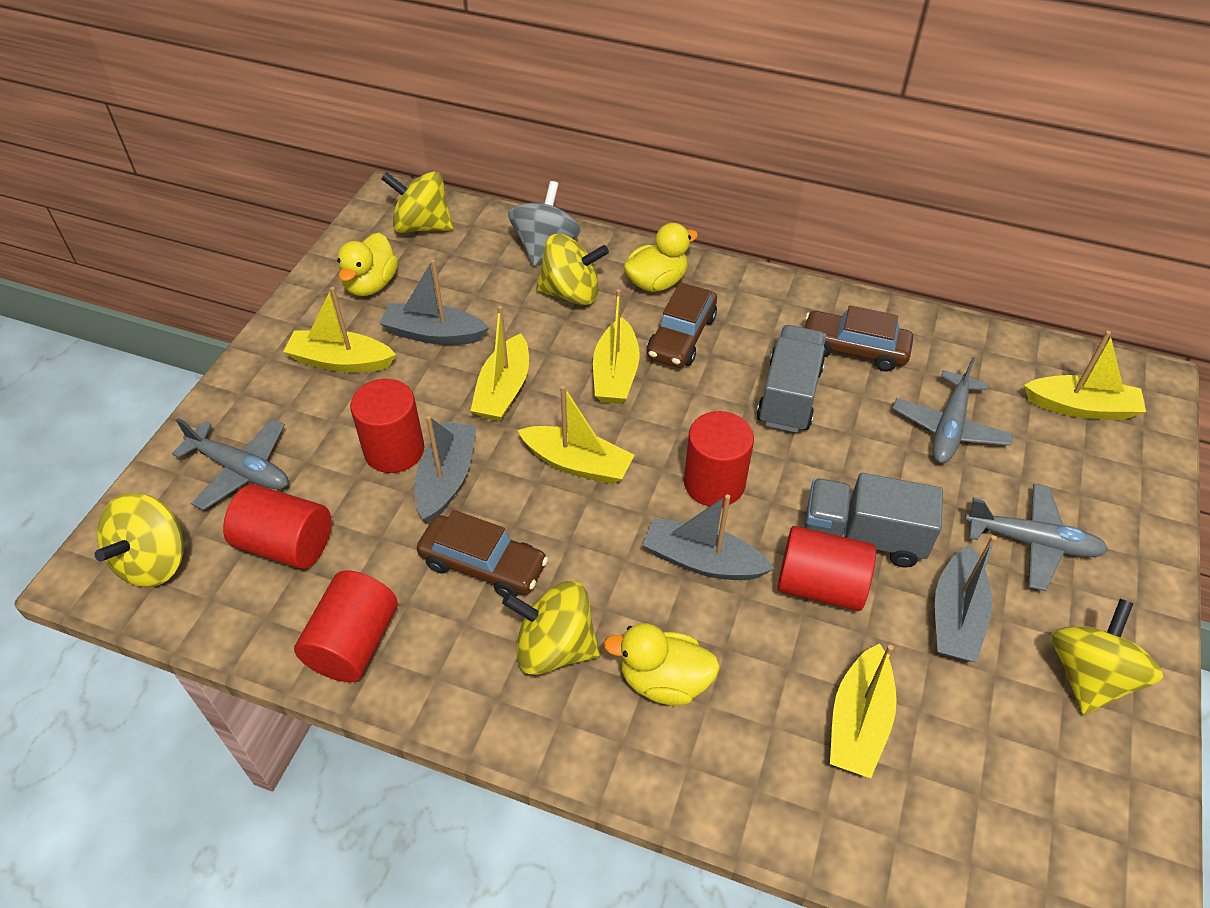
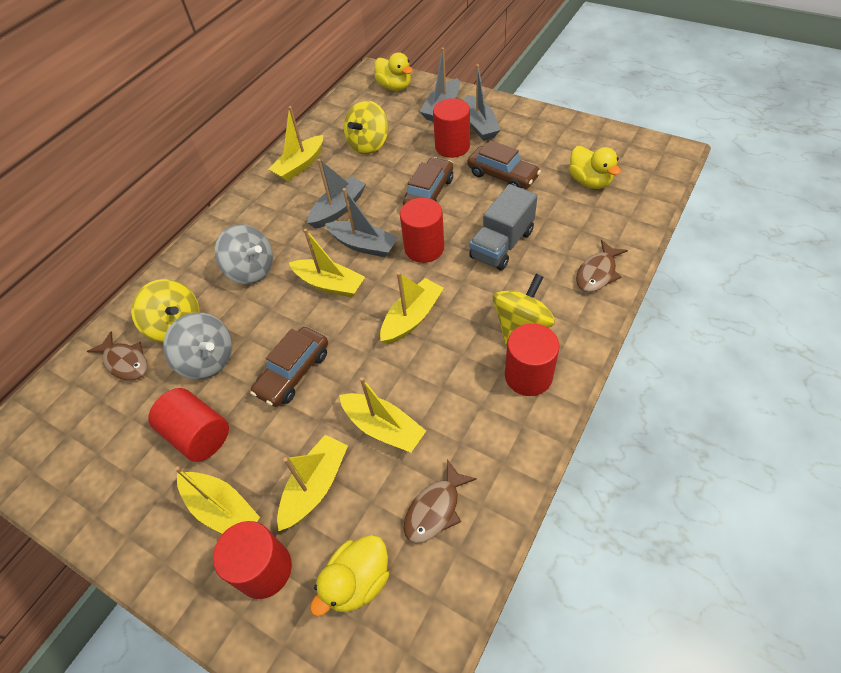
brown fish: none = 0 -> [87,332,148,381] [403,459,477,543] [576,240,628,292] = 3
grey plane: [172,418,288,510] [892,357,1014,463] [965,484,1108,591] = 3 -> none = 0
grey spinning top: [508,181,581,266] = 1 -> [163,312,232,379] [215,224,273,284] = 2
grey truck: [756,325,826,433] [805,473,943,568] = 2 -> [469,184,538,271] = 1
yellow spinning top: [94,493,184,587] [381,171,453,233] [502,581,600,675] [536,234,609,305] [1051,599,1163,715] = 5 -> [131,279,199,343] [344,100,389,154] [493,274,555,346] = 3

